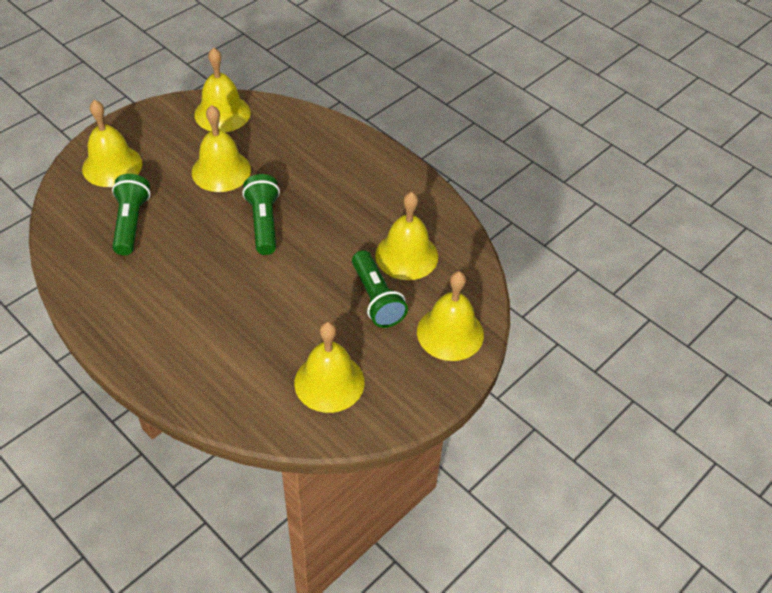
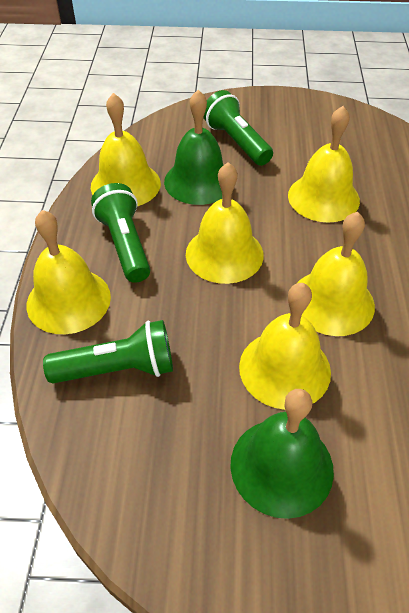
green bell: none = 0 -> [164,90,223,205] [230,389,334,519] = 2

